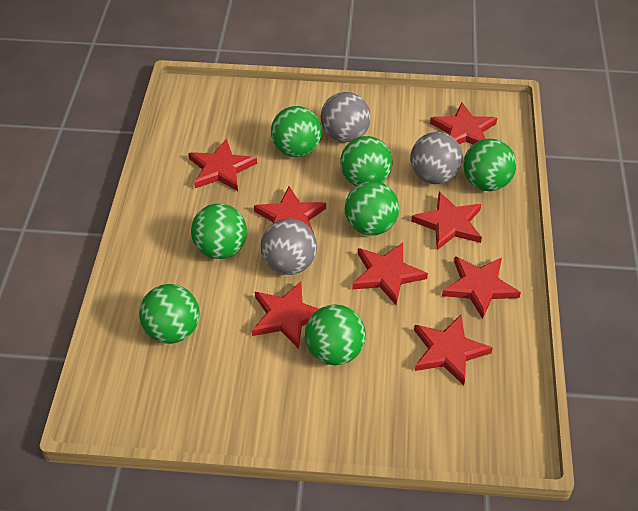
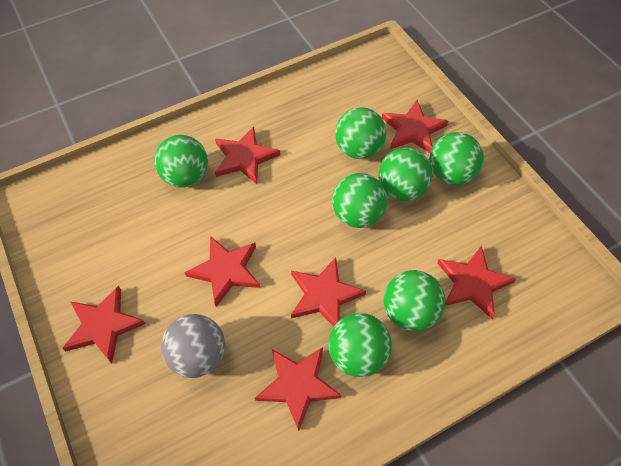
grey ball: [261,218,317,275] [321,92,371,142] [410,132,463,184] = 3 -> [161,314,225,378] = 1
red star: [188,139,257,191] [252,282,319,349] [254,186,326,233] [352,243,428,305] [411,192,482,250] [414,315,493,386] [430,102,497,145] [442,256,521,319] = 8 -> [63,286,146,363] [184,236,260,307] [215,127,280,184] [255,347,341,431] [291,257,366,327] [382,100,448,153] [437,245,516,319] = 7

